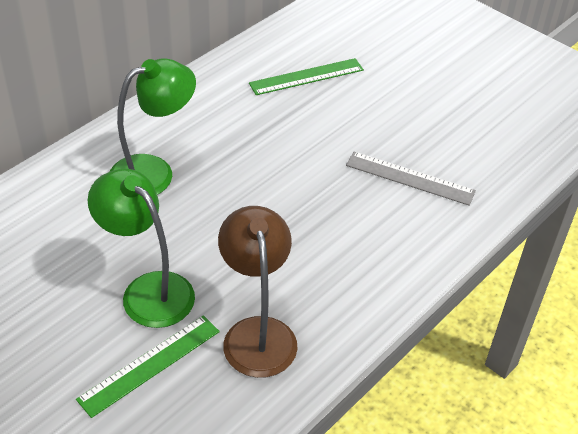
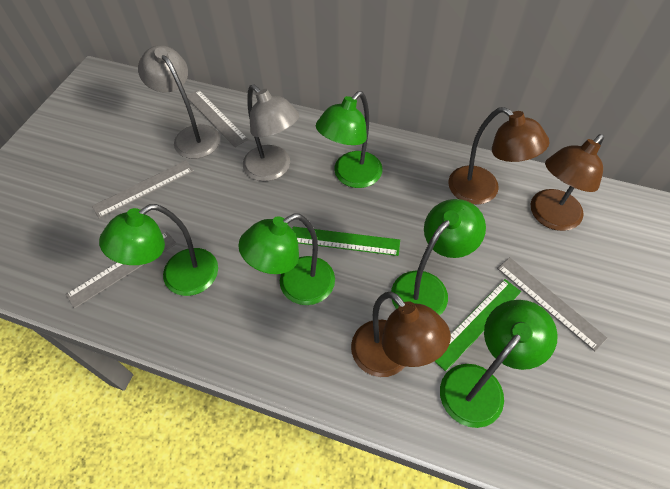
brown lamp: [218,206,298,378] = 1 -> [351,291,451,377] [448,107,549,205] [531,134,604,231] = 3
green lamp: [88,169,195,328] [110,58,196,195] = 2 -> [99,204,218,296] [238,214,335,305] [316,91,382,188] [391,199,486,316] [440,300,558,428] = 5
grey lamp: none = 0 -> [138,45,220,159] [243,85,299,181] = 2
grey ruler: [346,152,476,206] = 1 -> [66,232,177,309] [92,160,193,218] [187,90,248,147] [497,257,607,351] = 4

